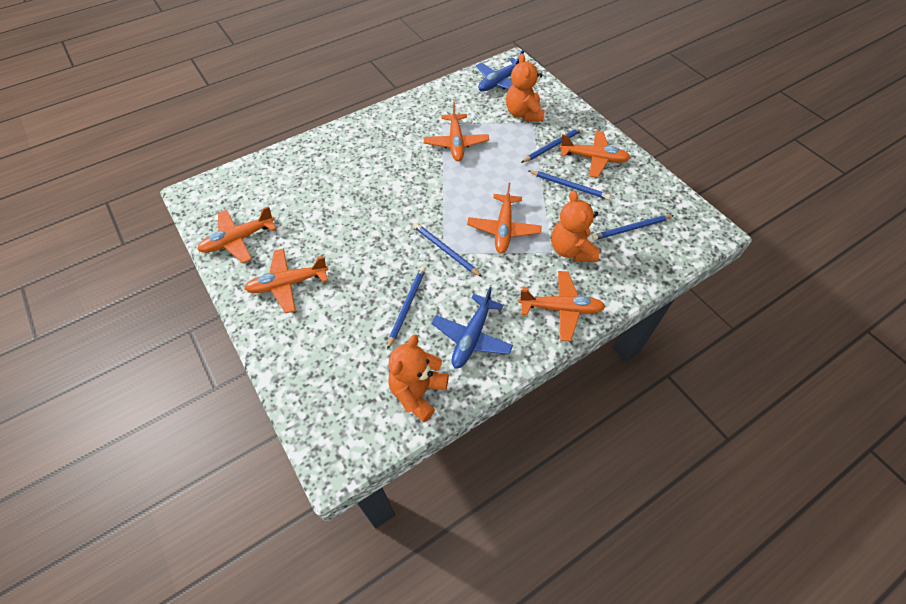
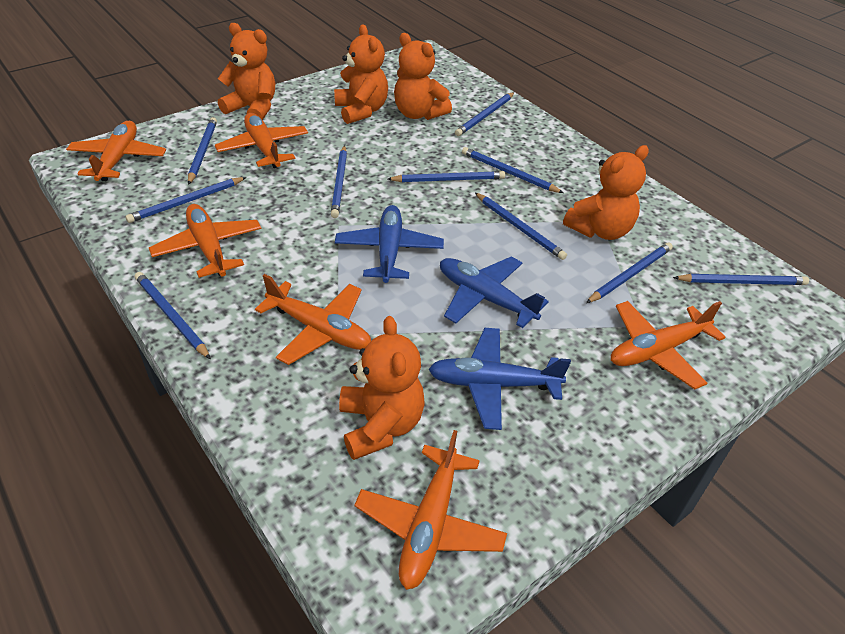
blue pencil: [387,267,426,350] [413,223,482,277] [521,127,582,163] [529,171,611,200] [592,215,674,240] = 5 -> [125,177,247,223] [135,272,211,359] [188,117,217,185] [331,145,347,218] [388,171,505,182] [455,92,515,136] [462,147,564,193] [475,193,567,260] [586,242,673,303] [673,274,809,285] = 10
blue plane: [431,287,513,368] [476,50,524,91] = 2 -> [335,205,444,283] [428,328,571,430] [440,257,549,328] = 3
orange teddy bear: [388,334,449,422] [506,53,545,122] [551,190,599,262] = 3 -> [218,23,275,120] [334,25,388,124] [339,316,425,460] [394,33,452,120] [563,145,649,240] = 5

